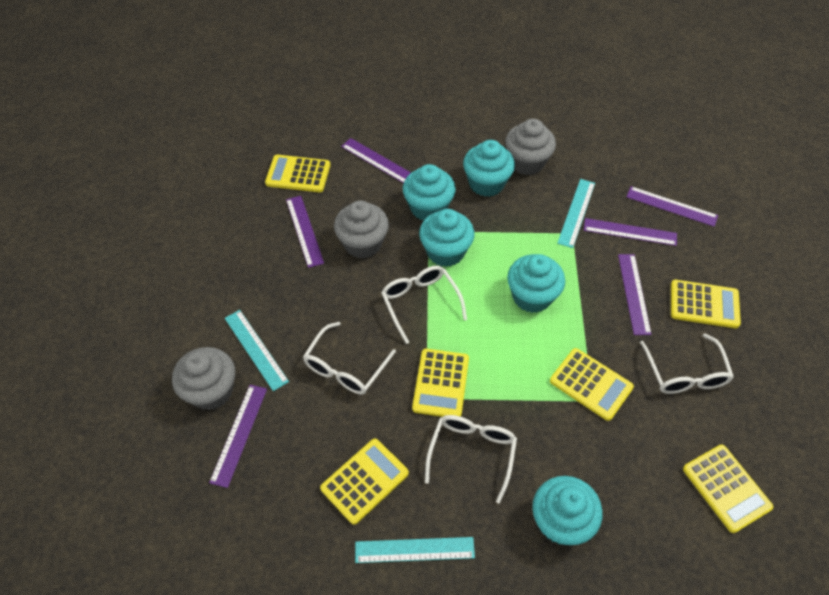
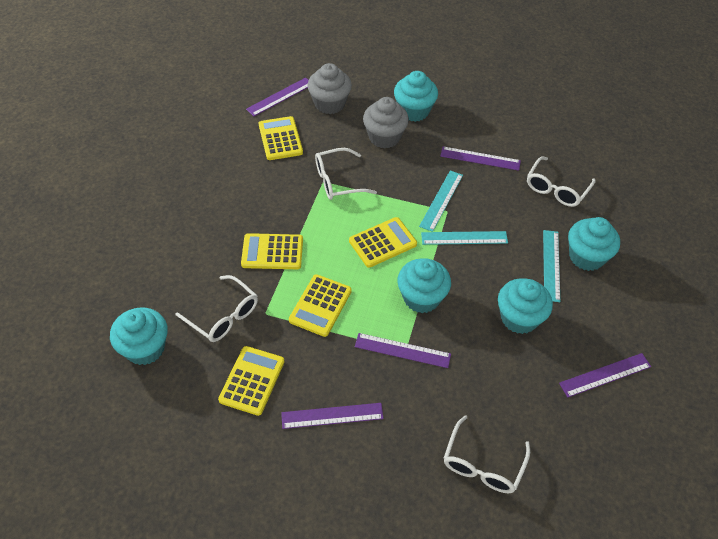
grey cupcake: [172,347,235,410] [334,200,389,258] [505,119,556,175] = 3 -> [308,63,352,114] [363,97,409,148] = 2
purple ruler: [209,385,267,488] [286,196,324,268] [341,138,411,183] [584,218,677,246] [618,254,652,335] [626,186,718,227] = 6 -> [246,78,309,116] [281,403,384,429] [355,333,451,368] [440,146,521,171] [559,353,651,397] = 5
yellow calculator: [265,155,331,192] [320,439,409,525] [412,348,469,417] [550,348,634,421] [671,280,741,328] [683,444,773,533] = 6 -> [218,346,285,416] [241,233,303,269] [259,116,303,160] [289,274,352,337] [349,217,417,268] = 5

